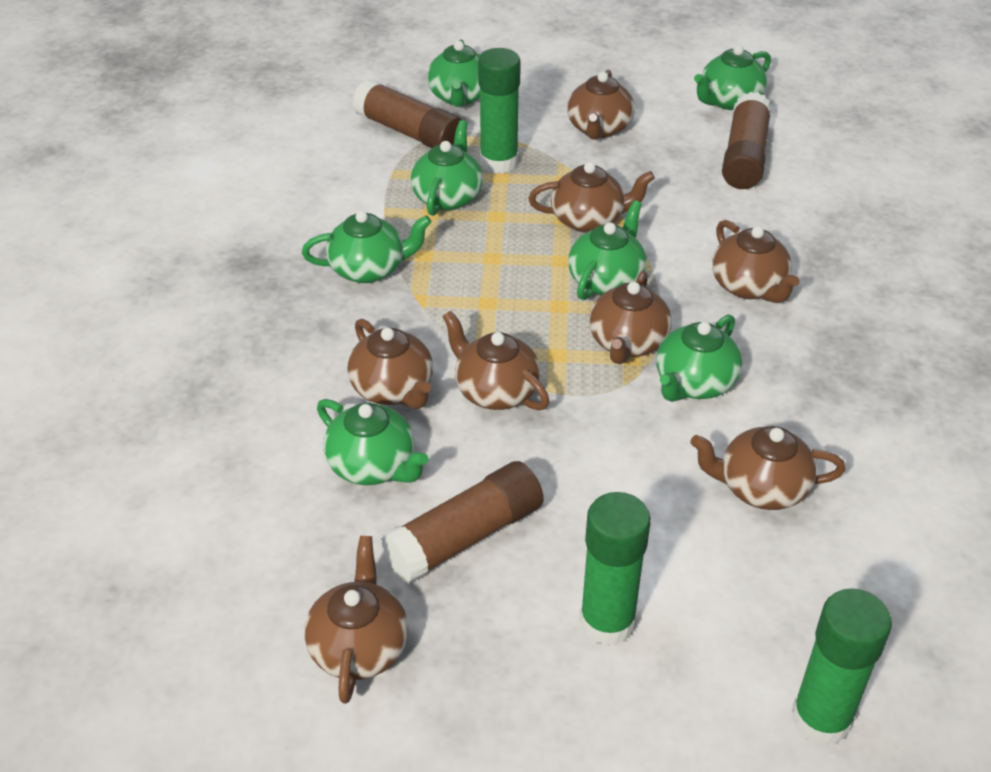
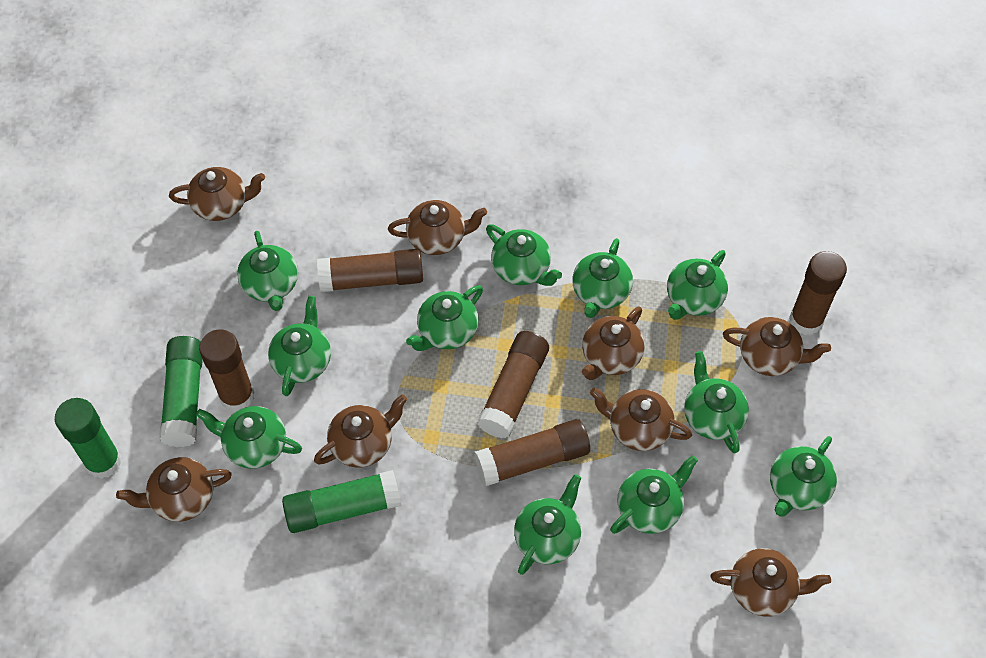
brown glue stick: [353,79,462,148] [381,461,544,583] [722,92,772,189] = 3 -> [199,330,255,412] [317,249,423,292] [475,419,590,486] [477,331,549,438] [789,251,847,335] = 5
green teapot: [302,211,432,283] [317,399,429,485] [411,120,483,216] [427,40,480,107] [568,200,647,300] [656,315,742,402] [694,45,771,110] = 7 -> [196,406,302,469] [237,231,298,311] [268,296,331,396] [406,285,483,351] [486,224,562,286] [514,474,581,575] [572,238,633,318] [610,455,698,534] [667,250,728,320] [684,351,749,453] [770,436,837,516] = 11

